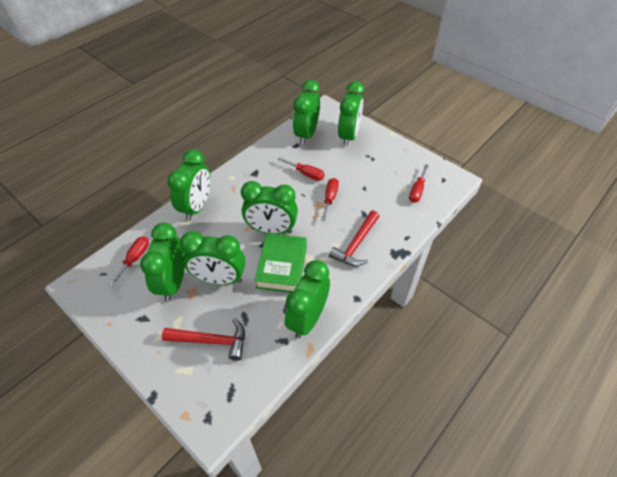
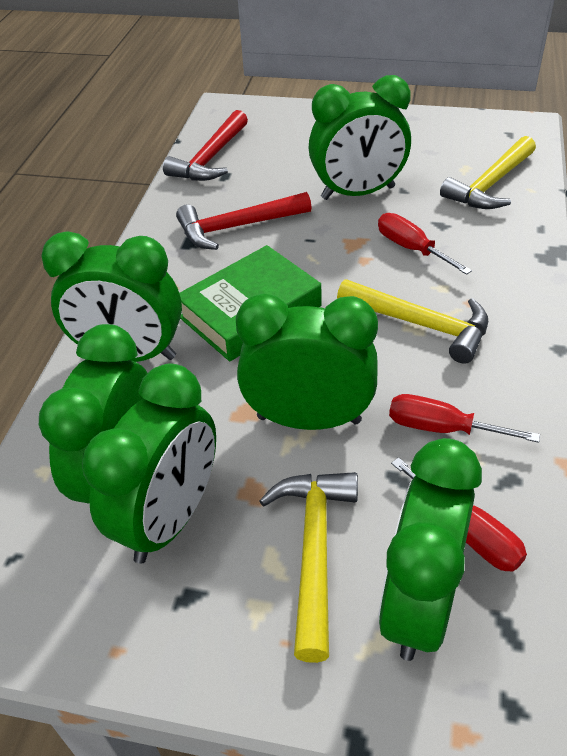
green clock: [140,223,185,302] [167,149,211,221] [180,231,246,285] [241,181,298,234] [285,260,330,338] [293,80,320,145] [338,81,364,147] = 7 -> [39,324,148,504] [41,232,182,362] [82,364,216,564] [236,294,378,430] [309,75,411,200] [378,438,482,661] = 6
red screwdriver: [109,236,149,287] [278,157,324,181] [321,178,339,221] [409,164,429,203] = 4 -> [378,213,472,275] [389,394,540,443] [391,457,527,572] = 3
yellow hammer: none = 0 -> [259,472,358,663] [337,279,488,364] [440,136,536,209] = 3

